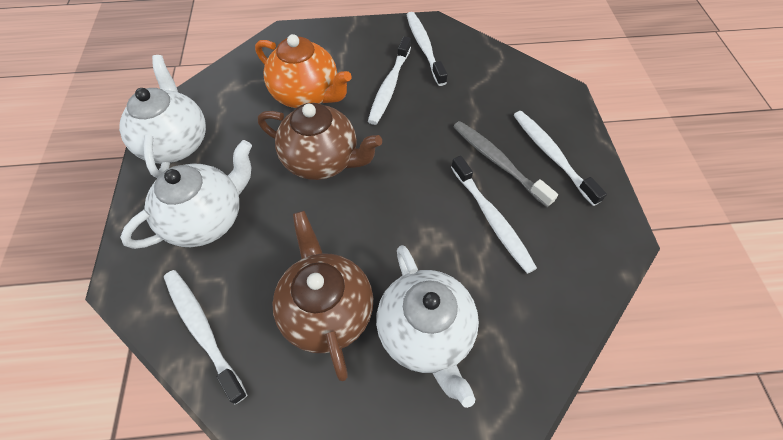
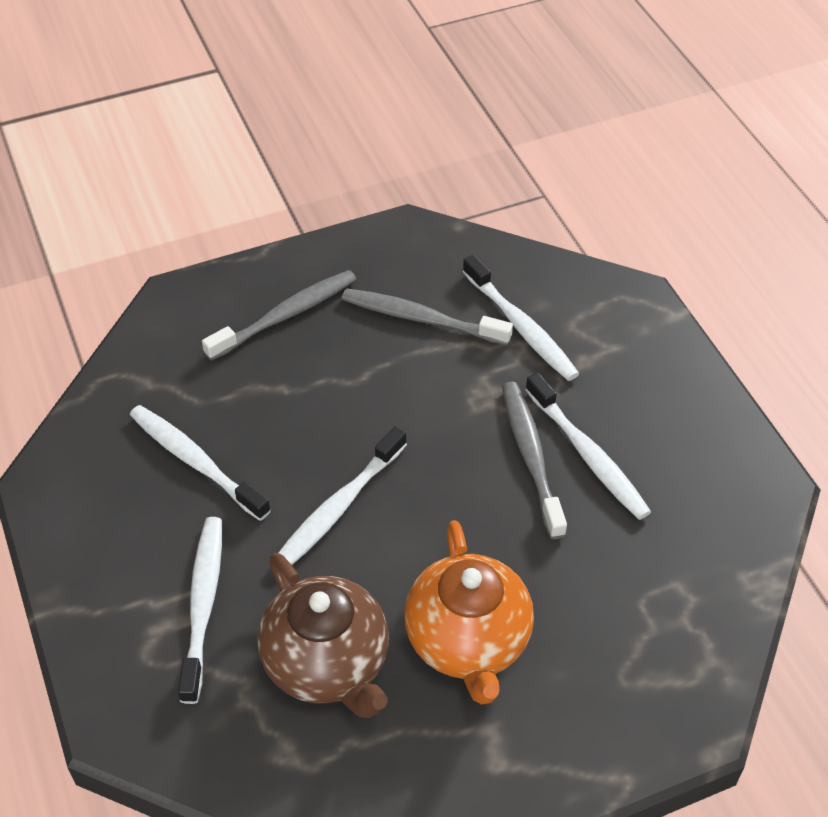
brown teapot: [258,103,382,180] [272,211,373,381] = 2 -> [257,553,389,718] = 1
grey toothbrush: [453,121,558,207] = 1 -> [202,270,356,361] [342,288,513,345] [502,382,567,539] = 3
white teapot: [119,55,206,178] [120,140,252,249] [376,245,479,408] = 3 -> none = 0

